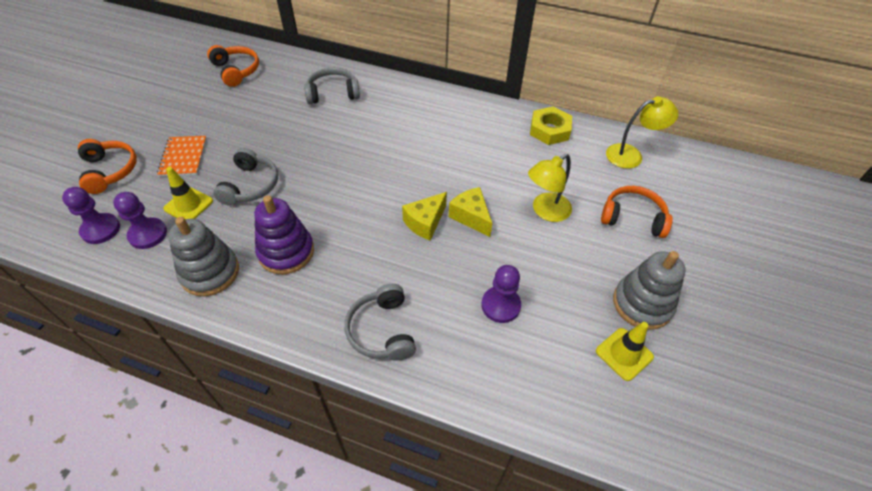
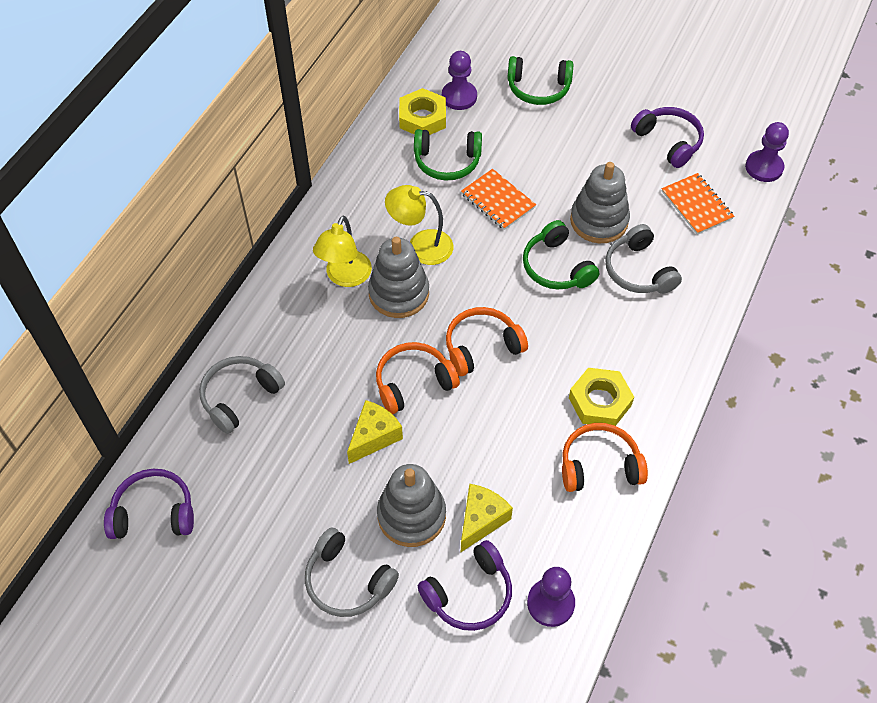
green headphones: none = 0 -> [414,129,482,181] [507,56,573,105] [523,220,599,289] = 3
grey stacking toy: [168,217,239,296] [613,251,686,330] = 2 -> [368,237,429,318] [377,464,446,547] [570,162,630,243] = 3
orange notebook: [157,136,207,177] = 1 -> [461,169,536,230] [662,173,734,235] = 2
purple headphones: none = 0 -> [104,469,194,539] [418,540,512,631] [631,107,704,168] = 3
purple stacking toy: [254,195,314,274] = 1 -> none = 0
yellow nut: [530,106,572,145] = 1 -> [399,88,446,135] [569,368,634,426] = 2
yellow traffic cone: [163,167,213,219] [596,322,654,381] = 2 -> none = 0

